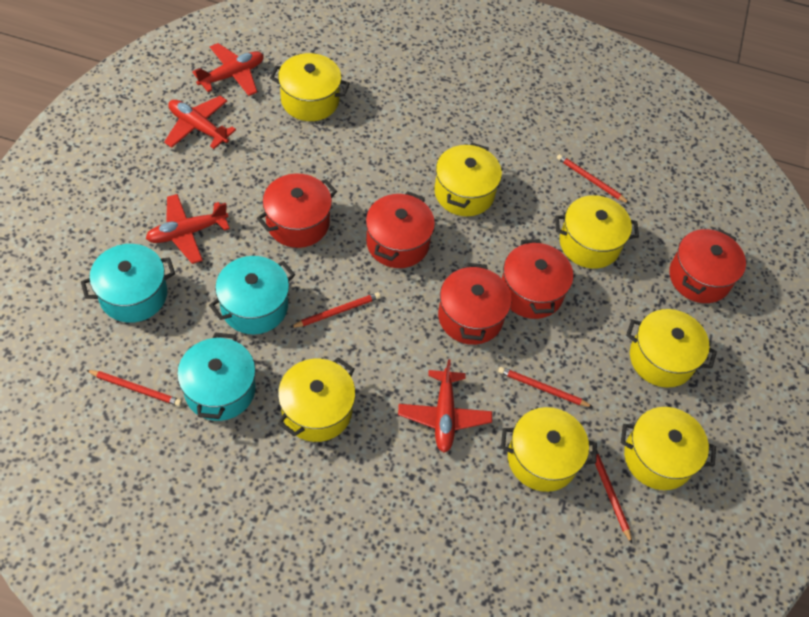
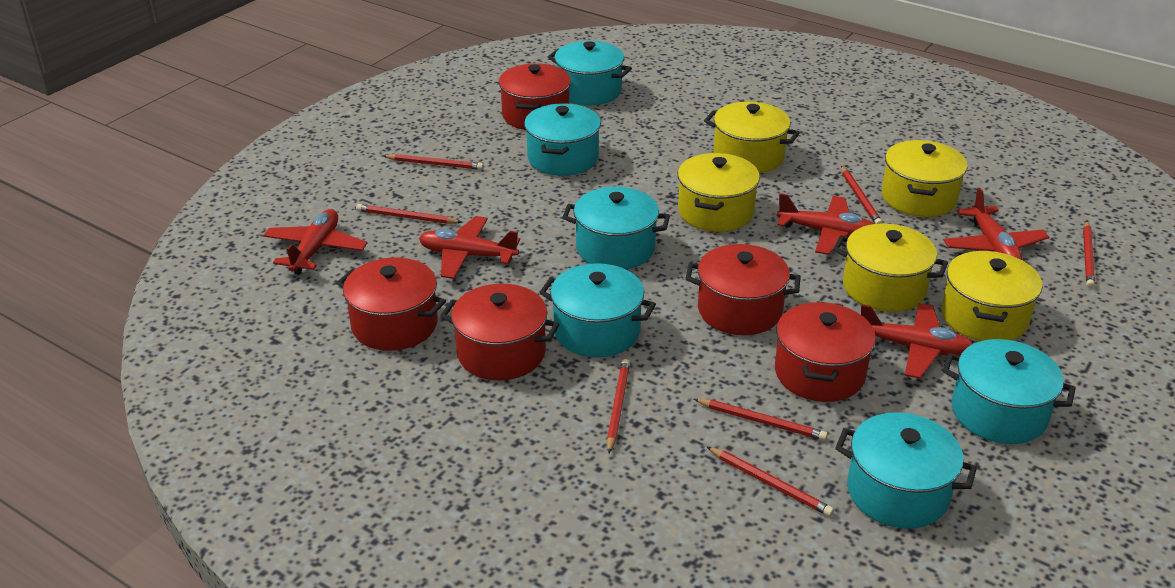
red pencil: [86,370,182,406] [290,292,381,328] [498,367,593,407] [557,154,630,204] [589,445,632,544] = 5 -> [356,204,462,224] [384,154,484,170] [607,359,630,453] [694,399,828,441] [706,446,834,517] [841,166,883,224] [1083,221,1095,288] = 7
red plane: [145,194,230,264] [164,96,236,149] [192,43,264,96] [398,359,492,453] = 4 -> [263,209,367,274] [419,216,520,279] [777,193,874,255] [861,303,973,379] [943,188,1049,260] = 5
turquoise pot: [81,244,175,323] [177,333,256,421] [209,256,295,334] = 3 -> [524,103,601,176] [539,263,656,358] [548,41,632,105] [562,187,670,269] [835,412,977,529] [943,339,1076,444] = 6
yellow pot: [270,53,350,121] [278,357,356,442] [434,143,502,216] [501,407,597,492] [555,195,639,269] [621,407,716,490] [626,309,717,388] = 7 -> [678,153,760,232] [704,102,800,173] [833,223,948,312] [882,140,968,217] [941,250,1042,341] = 5

